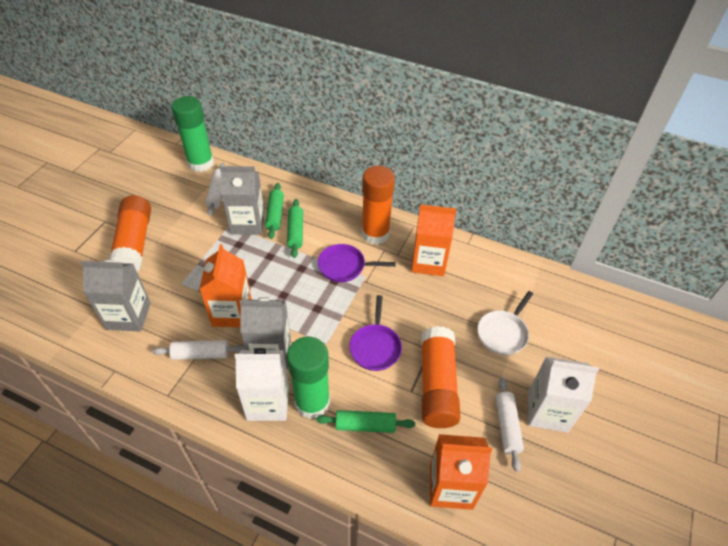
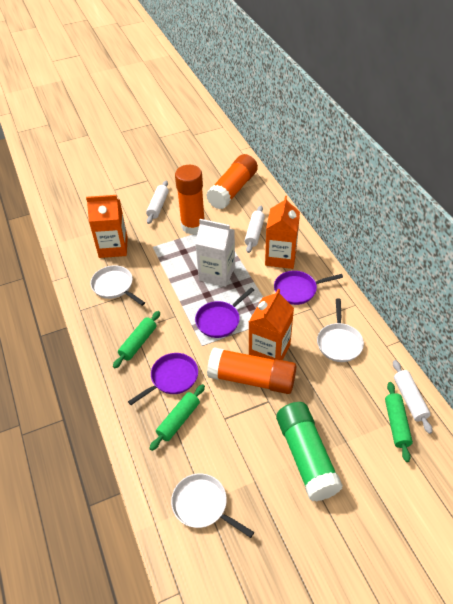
green glue stick: [171,96,214,172] [287,337,330,419] = 2 -> [276,402,343,501] = 1
grey carton: [81,260,151,331] [220,166,265,235] [240,297,291,369] = 3 -> none = 0
purple pan: [318,244,396,282] [349,295,402,371] = 2 -> [128,353,198,405] [195,287,254,338] [274,271,343,305] = 3
white carton: [235,348,289,421] [528,357,599,433] = 2 -> [195,219,235,287] = 1
white pan: [477,291,533,355] = 1 -> [90,265,145,306] [171,473,254,538] [317,298,364,362] = 3

